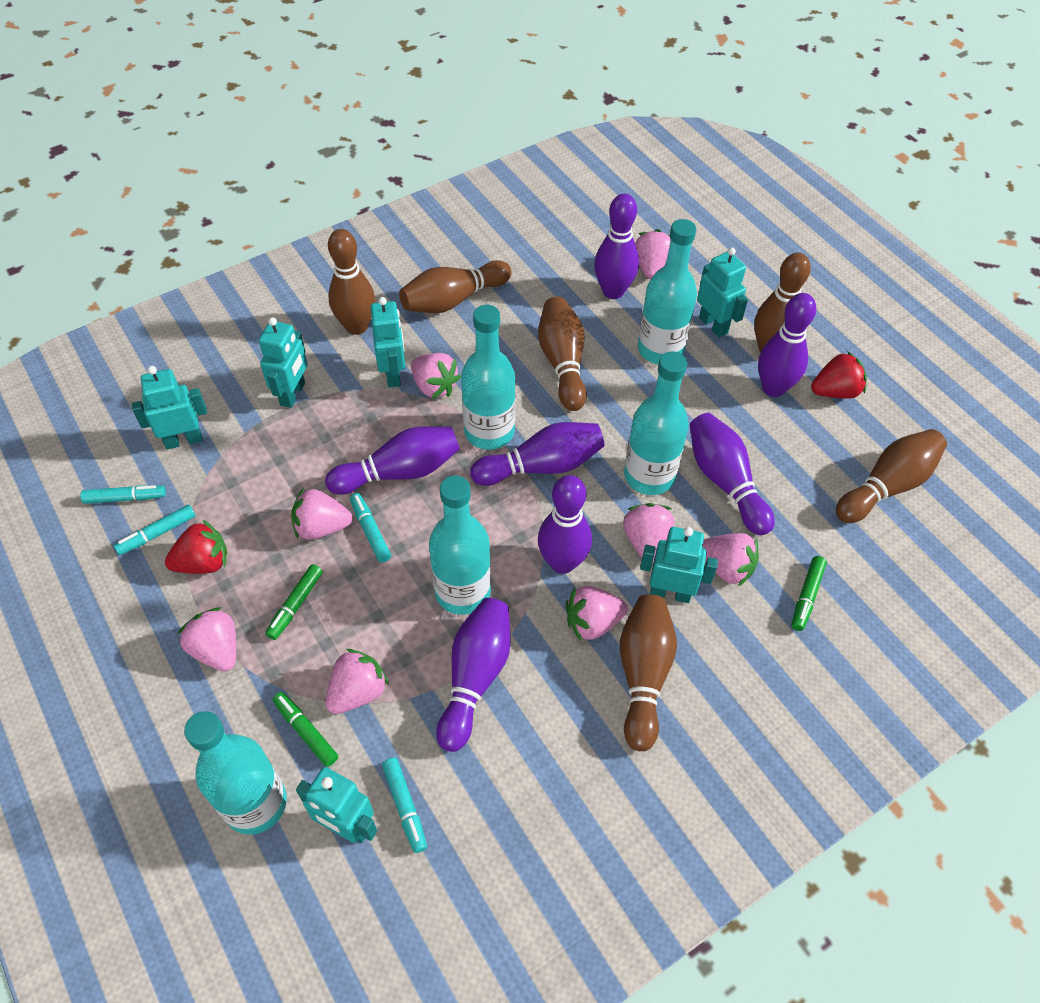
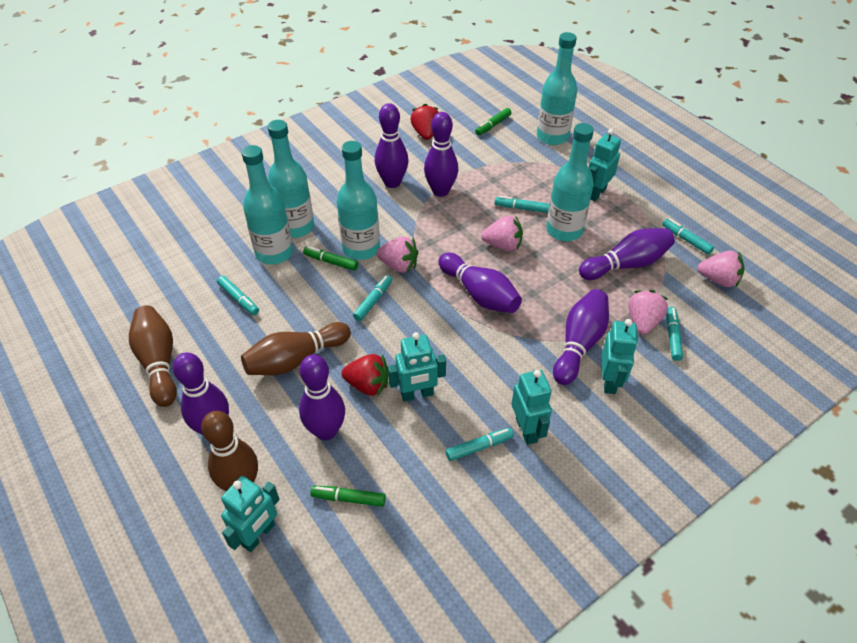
brown bowling pin: [328,229,375,335] [399,260,512,313] [538,297,587,411] [620,594,677,752] [754,253,811,353] [836,429,947,523] = 6 -> [129,306,177,407] [201,411,258,491] [241,322,351,375] = 3
pink strawberry: [178,607,236,672] [291,488,352,540] [326,649,389,714] [411,353,461,399] [566,586,628,641] [623,503,674,563] [635,229,671,279] [702,533,759,587] = 8 -> [377,236,418,273] [481,215,523,251] [628,290,668,335] [698,251,745,287] = 4
turquoise marker: [80,485,166,504] [113,505,196,555] [350,493,391,562] [382,758,427,853] = 4 -> [217,276,259,315] [353,275,392,321] [446,428,514,461] [495,196,550,213] [662,219,714,255] [667,307,683,361] = 6
turquoise robot: [131,366,207,450] [259,317,308,408] [296,767,377,843] [371,297,406,387] [640,527,718,603] [697,247,748,338] = 6 -> [221,476,279,552] [388,332,446,402] [511,370,552,445] [589,129,621,201] [602,319,638,394] = 5

